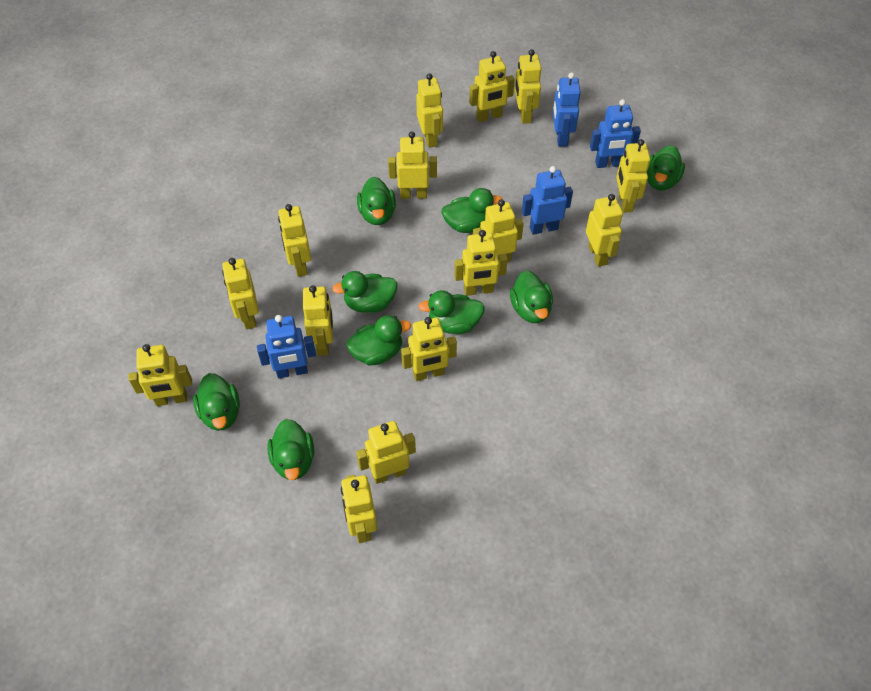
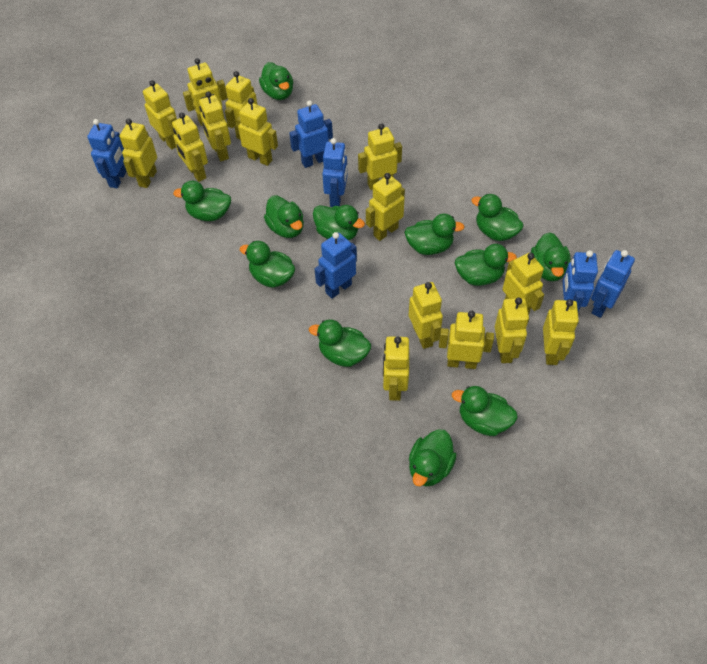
blue robot: [257,315,316,378] [522,166,573,235] [553,73,581,147] [590,99,641,168] = 4 -> [87,119,126,188] [289,100,333,168] [315,232,357,299] [322,138,348,207] [562,250,598,311] [591,250,635,318] = 6
green duck: [193,373,240,431] [267,419,314,480] [332,271,398,313] [346,315,411,365] [357,177,396,225] [418,290,485,334] [441,188,503,233] [510,270,553,323] [647,145,685,191] = 9 -> [173,181,231,221] [240,241,295,288] [259,62,293,100] [264,195,304,238] [309,319,371,367] [313,205,365,240] [404,214,465,255] [409,429,457,487] [452,386,518,436] [455,244,517,286] [471,194,524,241] [531,232,570,281] = 12

